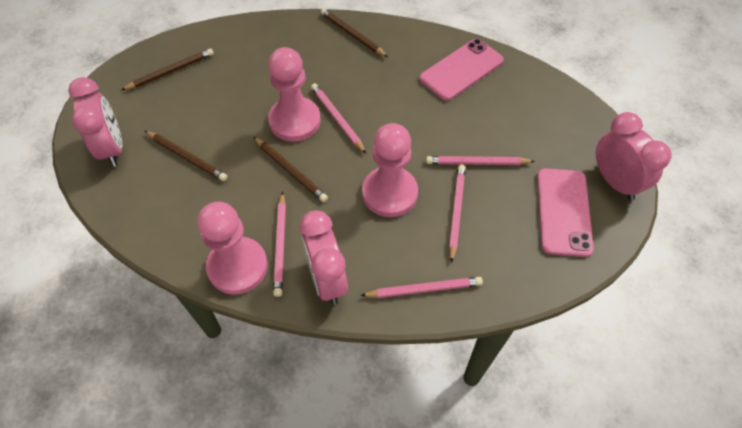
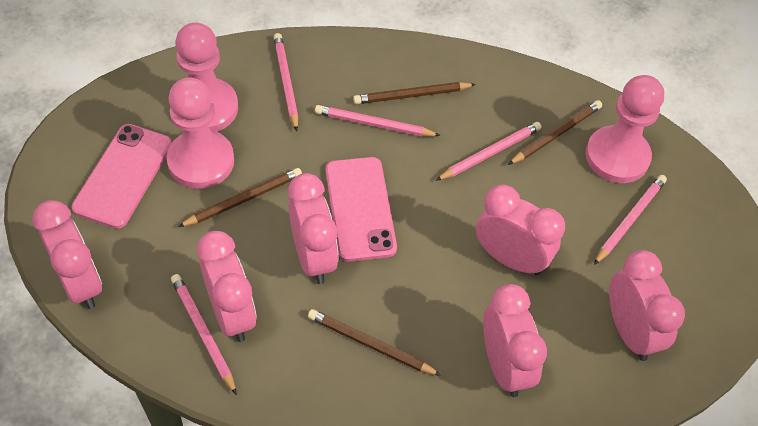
pink clock: [68,77,122,167] [300,210,348,305] [596,112,672,201] = 3 -> [32,200,102,309] [197,231,257,342] [288,173,339,284] [476,185,565,276] [483,284,547,397] [609,250,685,361] = 6

